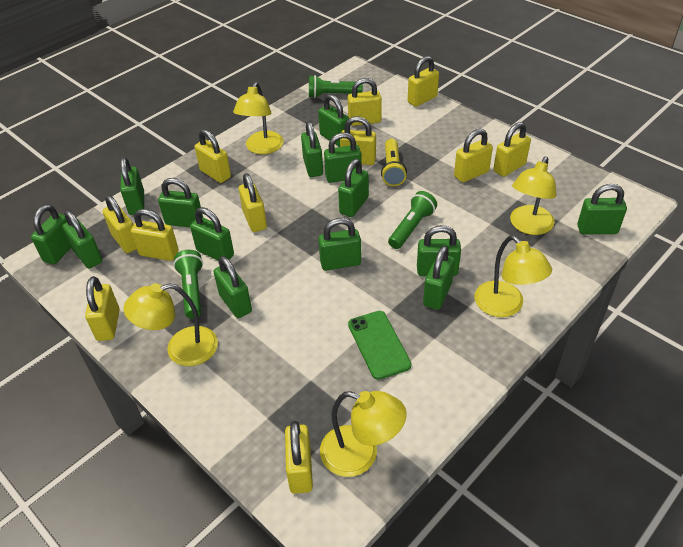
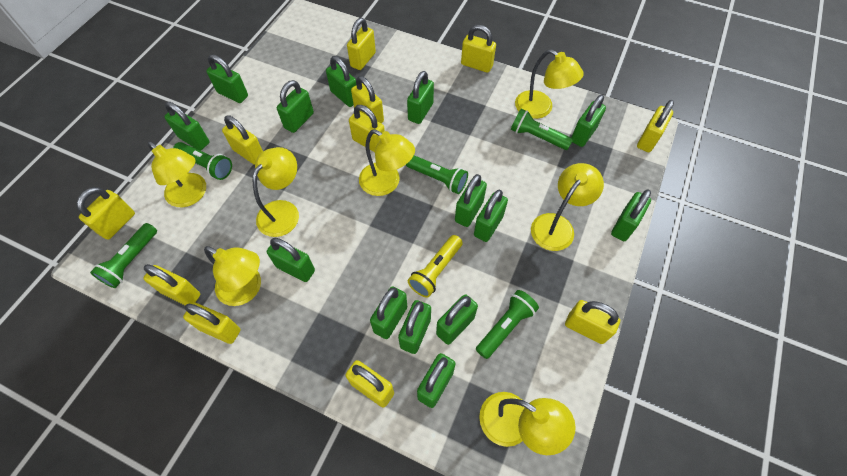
green flashlight: [173,250,203,319] [309,75,363,98] [388,191,437,249] = 3 -> [90,223,157,288] [173,142,232,180] [406,155,468,194] [476,290,539,359] [511,109,573,150] = 5
green phone: [348,311,412,380] = 1 -> none = 0
yellow lamp: [124,283,218,366] [233,82,284,154] [320,391,406,477] [475,235,552,317] [510,157,556,235] = 5 -> [148,142,206,207] [204,246,261,306] [253,147,299,237] [359,130,415,196] [479,392,576,455] [515,50,584,119] [531,163,604,251] = 7

